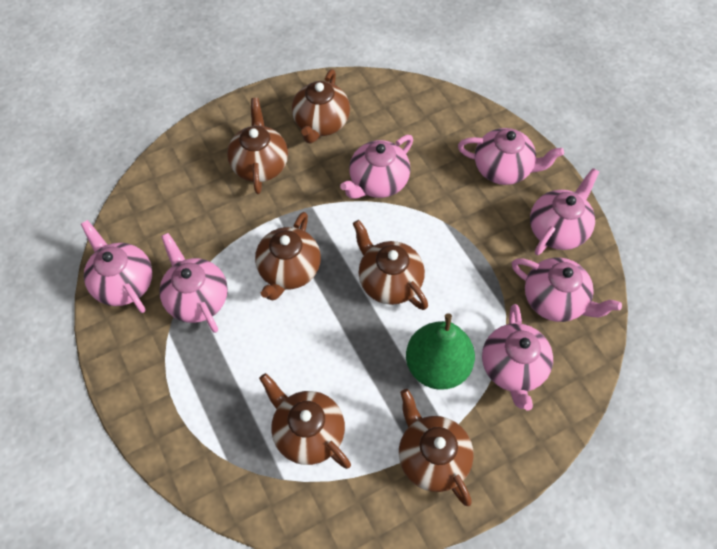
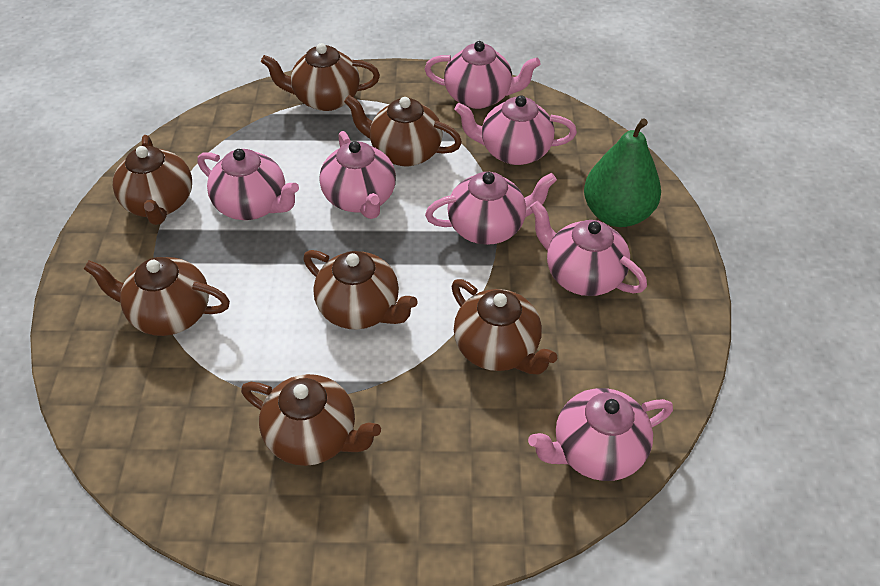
brown teapot: [227,98,288,194] [255,212,321,300] [259,373,351,469] [292,69,350,144] [353,220,428,310] [399,389,474,506] = 6 -> [84,257,230,336] [113,135,192,225] [241,374,381,466] [261,43,380,111] [303,250,418,329] [344,95,462,166] [451,279,557,375] = 7

